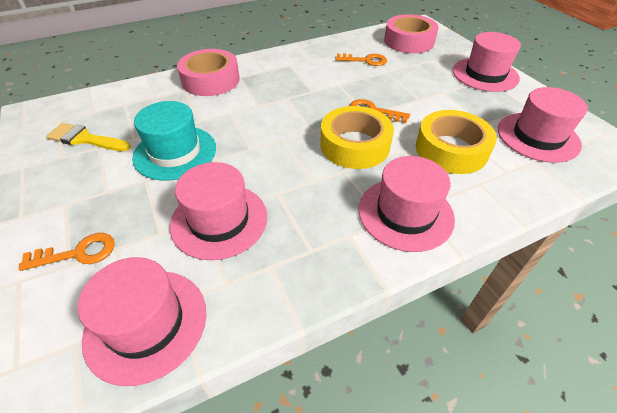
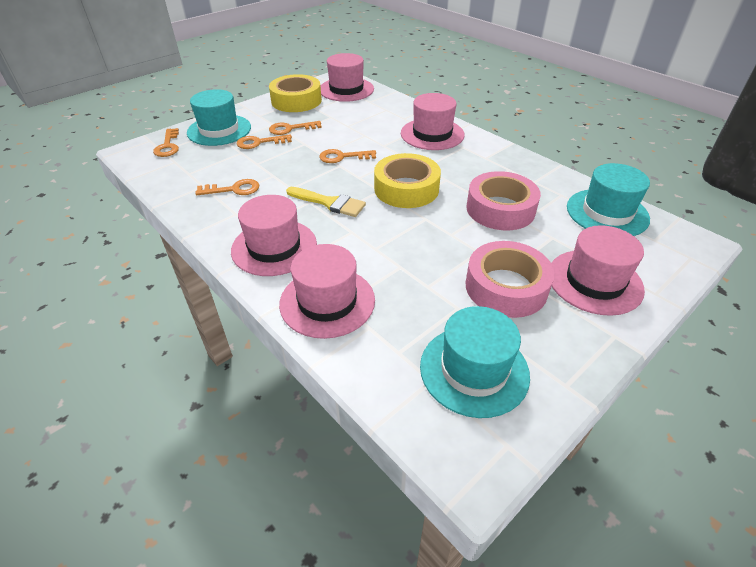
orange key: [18,233,115,271] [336,54,387,66] [350,99,410,123] = 3 -> [153,128,179,157] [195,179,259,195] [237,134,292,149] [269,121,322,135] [319,149,376,163] = 5
turquoise hat: [132,101,216,180] = 1 -> [187,89,251,146] [420,306,530,418] [567,163,650,236] = 3

